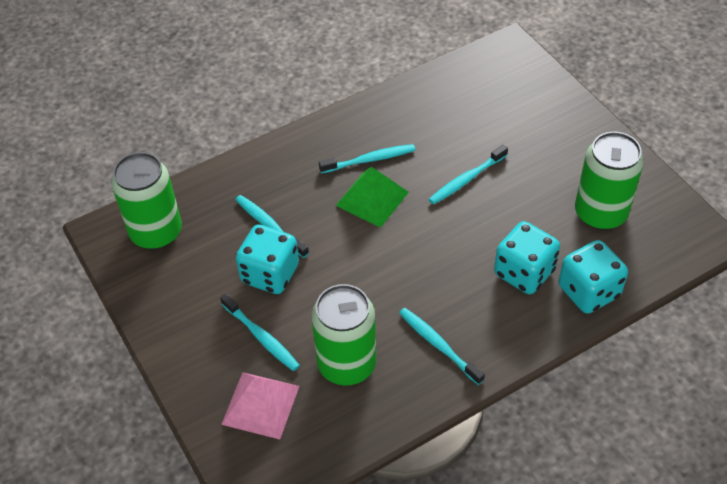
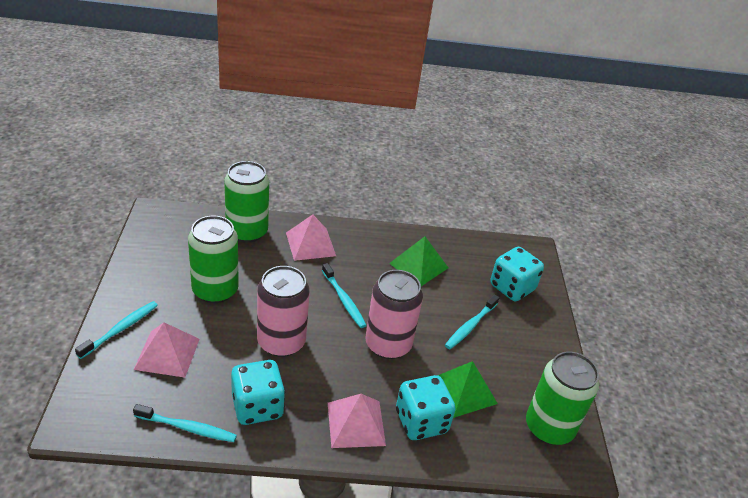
green pyramid: [335,167,409,228] = 1 -> [389,236,448,286] [438,361,498,418] = 2
pink can: none = 0 -> [257,266,310,357] [365,270,423,359] = 2
pink pyramid: [221,372,299,439] = 1 -> [134,322,200,378] [286,214,336,261] [328,394,386,448] = 3
turquoise toothbrush: [220,293,300,371] [235,195,309,258] [319,144,416,174] [399,308,485,385] [429,145,508,204] = 5 -> [75,301,158,359] [133,404,237,442] [322,263,367,328] [445,295,499,349] = 4

